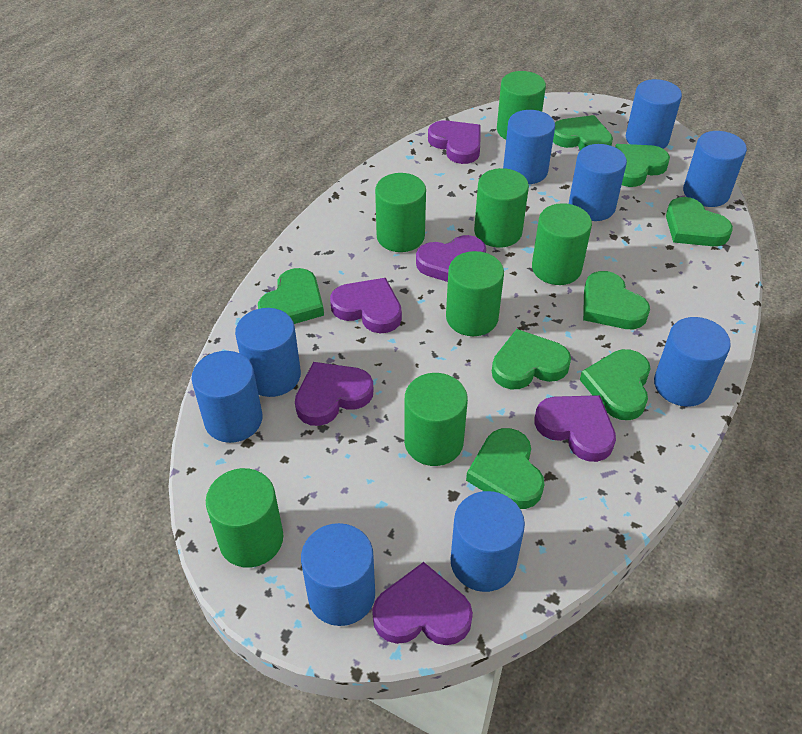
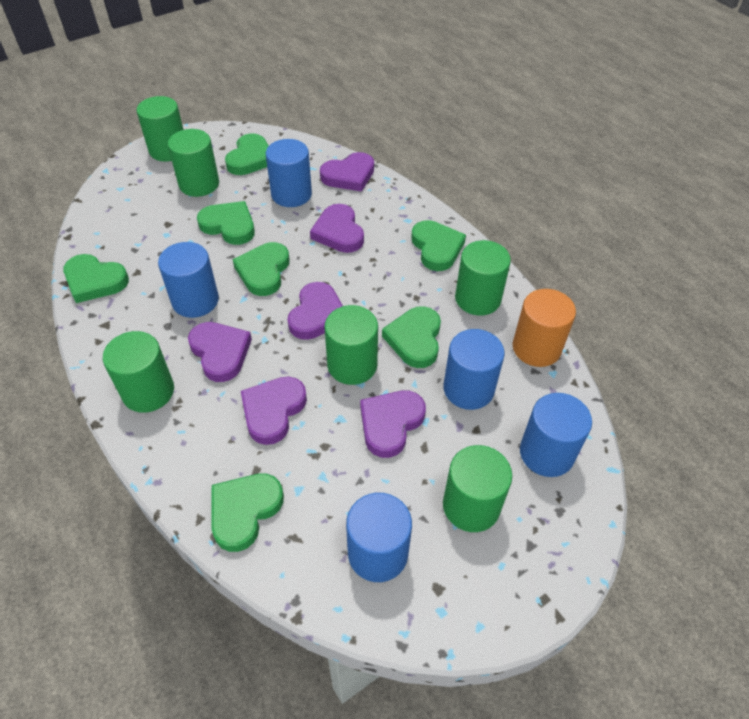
blue cylinder: [192,351,263,443] [235,308,301,397] [301,523,375,626] [451,491,525,592] [503,110,555,184] [569,144,627,221] [626,79,682,149] [654,317,731,407] [683,131,747,207] = 9 -> [158,242,219,318] [266,139,312,207] [346,493,412,582] [443,329,505,410] [520,393,592,477] = 5
green cylinder: [206,468,283,568] [375,173,426,252] [404,373,468,466] [446,251,504,336] [474,168,529,247] [497,71,546,139] [532,203,592,285] = 7 -> [103,331,174,413] [137,96,183,162] [168,129,219,197] [325,305,378,385] [443,445,512,532] [455,240,511,316] = 6
green heart: [258,268,324,324] [466,428,544,509] [492,329,571,389] [553,115,613,150] [580,349,651,420] [583,271,650,329] [615,144,670,187] [666,197,733,246] = 8 -> [63,254,129,303] [197,201,255,245] [211,473,284,552] [225,133,269,175] [233,242,290,296] [382,306,441,368] [411,220,466,271] = 7
orange cylinder: none = 0 -> [513,289,576,367] = 1

